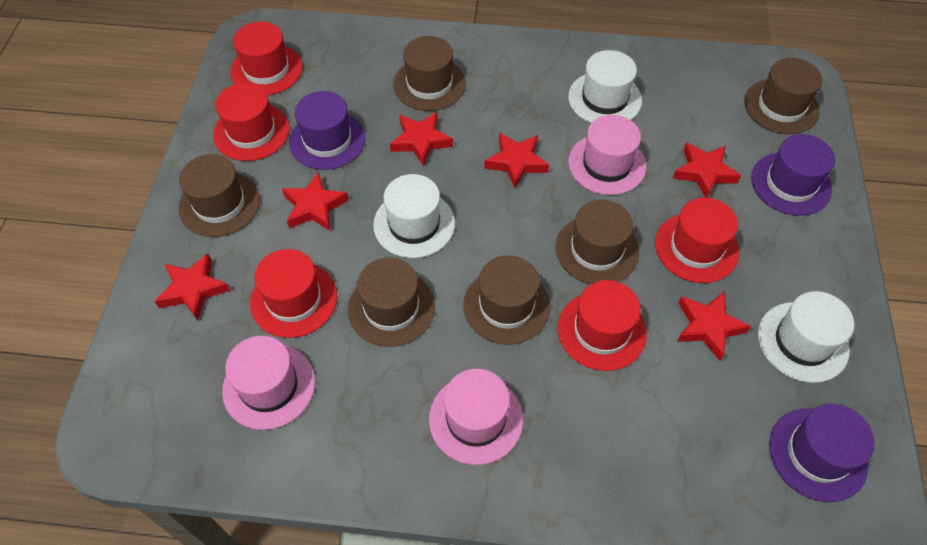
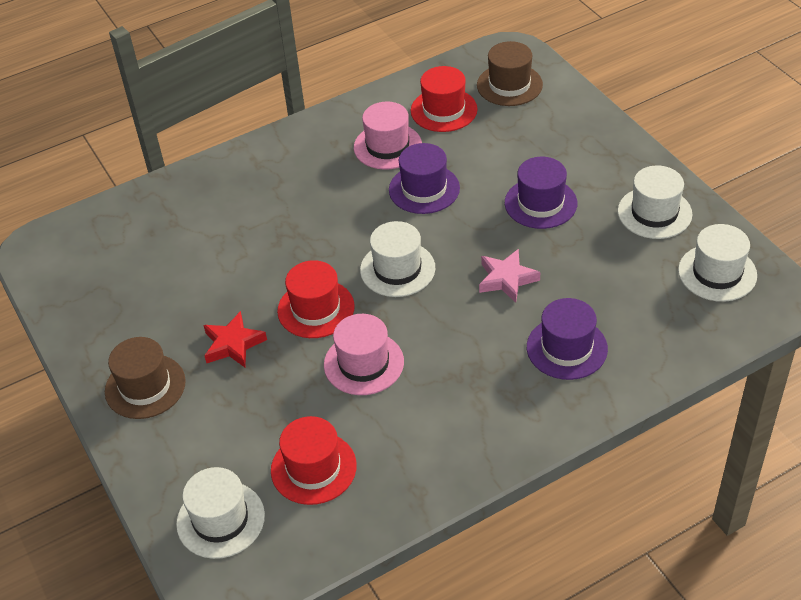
brown hat: [179,154,260,237] [348,257,435,347] [393,36,466,111] [463,255,550,345] [556,200,639,284] [744,58,822,134] = 6 -> [105,337,186,419] [477,41,543,106] = 2
pink hat: [222,336,315,430] [429,369,523,465] [568,115,646,195] = 3 -> [324,314,404,395] [354,102,422,170] = 2
pink star: none = 0 -> [479,249,540,303] = 1
red hat: [213,83,290,161] [230,22,303,96] [250,249,337,338] [558,280,647,371] [655,198,739,283] = 5 -> [271,416,357,505] [277,260,355,338] [411,66,478,132] = 3
red star: [155,253,230,320] [282,172,349,231] [390,112,453,167] [484,133,549,188] [673,142,741,198] [677,291,751,361] = 6 -> [203,311,267,367] = 1
white hat: [373,174,455,258] [568,50,642,123] [758,291,854,383] = 3 -> [176,467,265,559] [360,221,435,297] [618,166,692,239] [678,224,757,302] = 4

